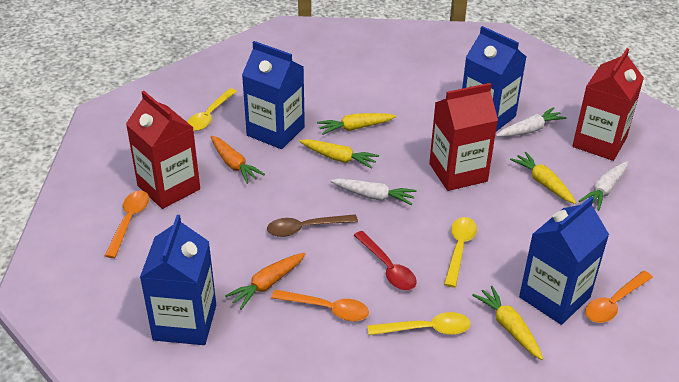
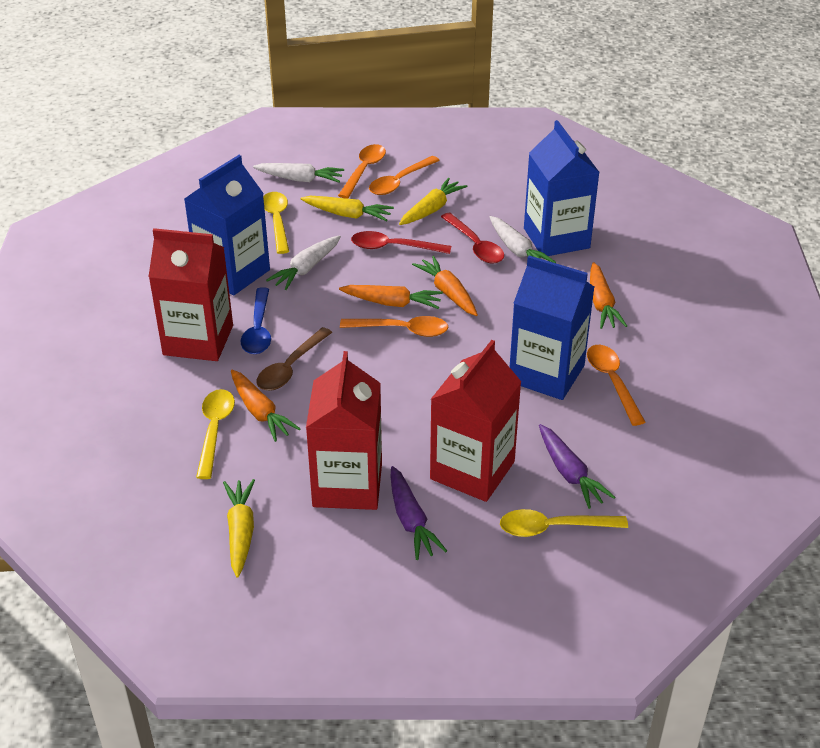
blue carton: [140,215,216,345] [242,41,305,149] [462,26,526,131] [519,197,609,325] = 4 -> [184,155,270,296] [510,255,594,400] [524,120,600,256] = 3
blue spoon: none = 0 -> [241,287,271,354] = 1
orange carrot: [211,135,265,184] [225,253,306,310] = 2 -> [231,370,301,442] [339,285,443,309] [412,256,478,316] [590,262,627,329] = 4
orange spoon: [104,191,149,258] [271,290,369,321] [585,271,653,323] = 3 -> [338,144,386,199] [340,316,448,337] [369,156,440,195] [587,345,645,426] = 4
purple carrot: none = 0 -> [391,466,447,560] [539,424,615,509] = 2
red spoon: [354,231,417,290] = 1 -> [351,231,451,254] [441,213,504,264] = 2
yellow carrot: [299,139,379,169] [317,113,396,135] [472,286,543,360] [510,152,576,204] = 4 -> [223,479,255,578] [301,196,394,221] [399,178,468,225] = 3

